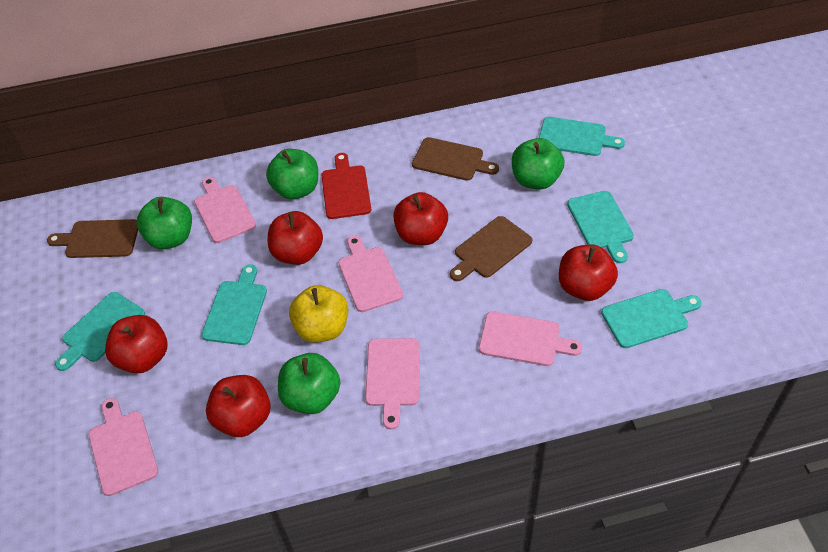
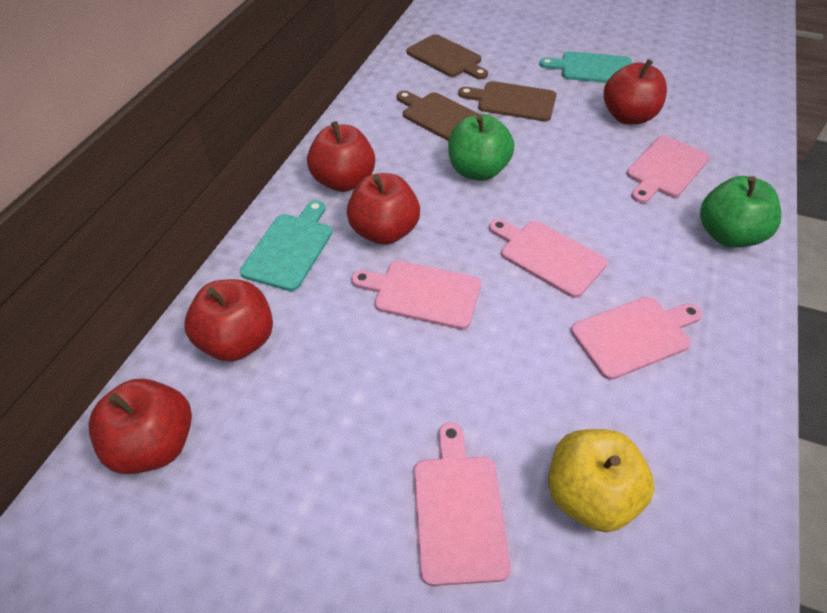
green apple: [137,197,192,249] [266,149,318,199] [278,353,341,414] [512,138,565,190] = 4 -> [448,114,514,181] [700,176,781,248] = 2
red cutting board: [321,153,371,219] = 1 -> none = 0
turquoise cutting board: [55,292,145,371] [201,264,267,345] [539,117,625,156] [567,191,634,263] [601,289,702,348] = 5 -> [240,200,332,291] [539,51,632,83] = 2

